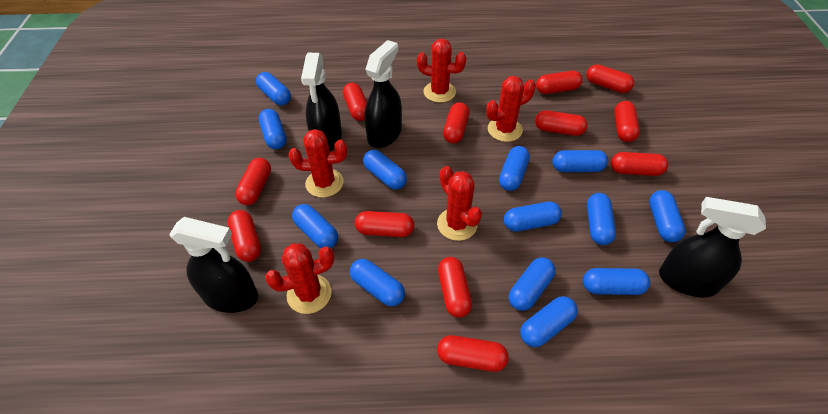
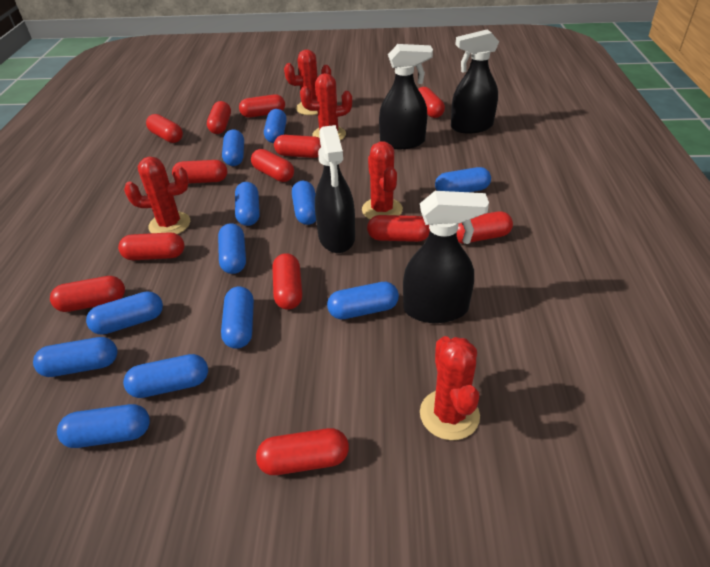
blue capsule: [256,72,291,105] [259,109,286,149] [292,204,338,248] [350,259,405,307] [363,150,407,190] [499,146,530,191] [504,202,562,232] [509,257,556,311] [520,296,578,347] [552,150,608,172] [583,268,650,295] [587,193,616,245] [649,190,686,243] = 13 -> [33,337,117,377] [57,404,150,448] [86,291,163,335] [123,354,208,398] [218,223,246,274] [221,287,254,349] [222,130,244,166] [235,182,260,226] [264,109,287,143] [292,181,316,225] [327,282,399,319] [435,167,491,192] = 12
red capsule: [228,210,261,262] [235,158,271,205] [343,83,367,121] [355,211,414,237] [437,335,509,372] [438,257,472,318] [443,102,469,143] [535,110,588,136] [536,71,583,94] [586,64,634,93] [611,152,668,176] [614,101,640,142] = 12 -> [50,276,125,312] [118,232,184,260] [146,114,183,143] [172,160,227,184] [207,101,231,134] [239,94,285,118] [251,149,294,182] [256,428,349,475] [272,253,302,309] [274,135,321,158] [367,215,430,242] [418,87,445,118] [457,211,513,243] = 13

